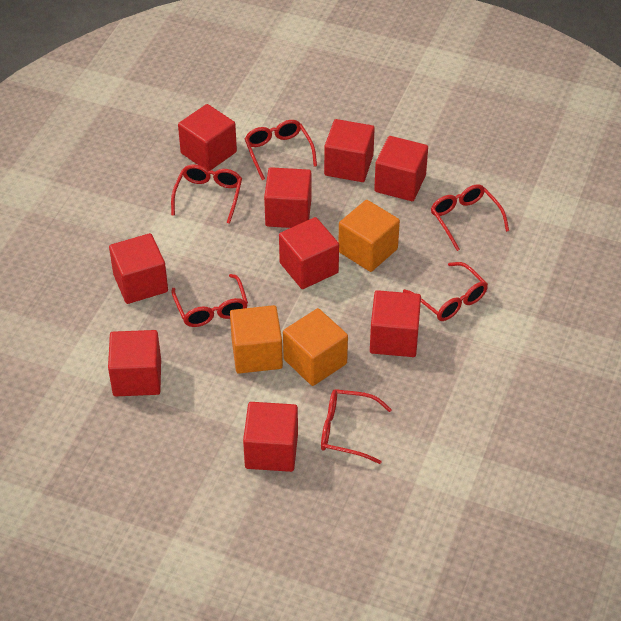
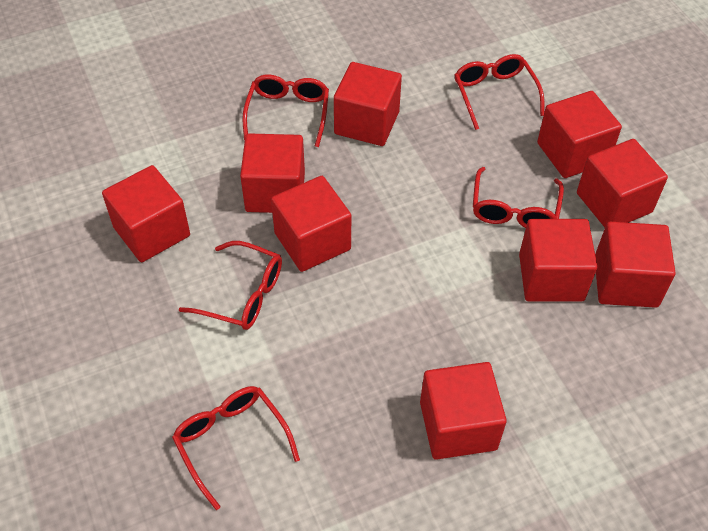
orange cube: [230,305,283,374] [283,308,348,386] [338,200,400,272] = 3 -> none = 0
red glasses: [171,165,242,224] [171,274,248,327] [244,120,317,180] [321,389,392,464] [403,262,488,321] [431,184,509,251] = 6 -> [172,386,300,510] [179,241,282,330] [242,75,329,147] [454,54,545,130] [473,167,564,228] = 5

